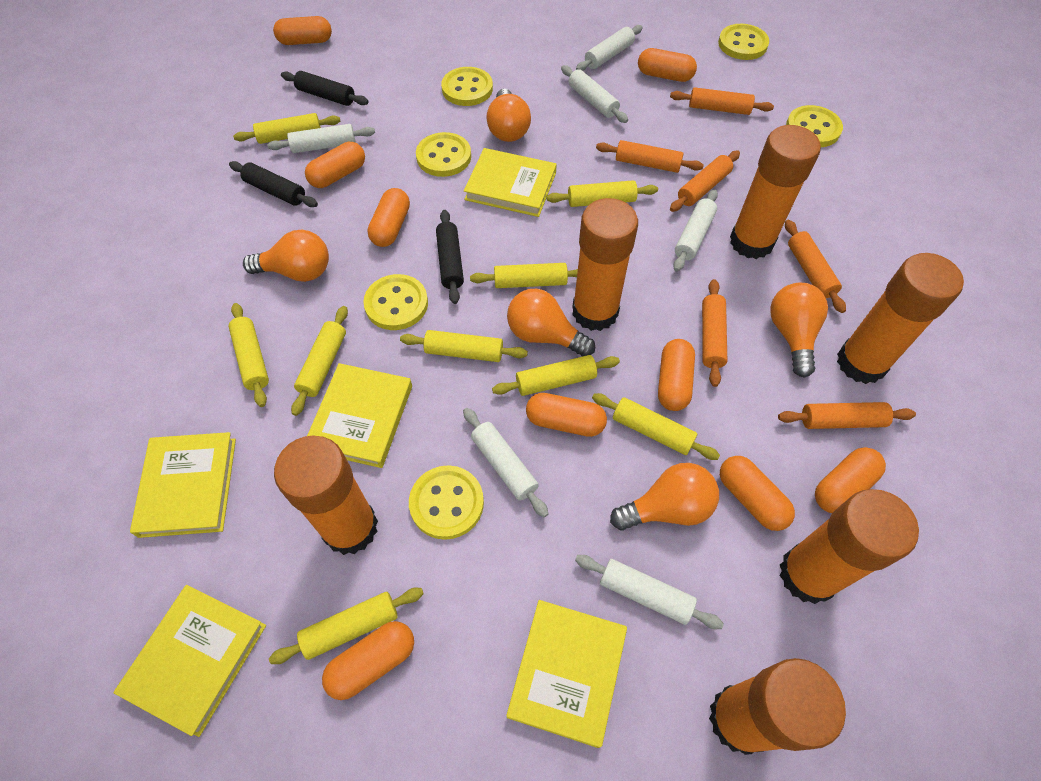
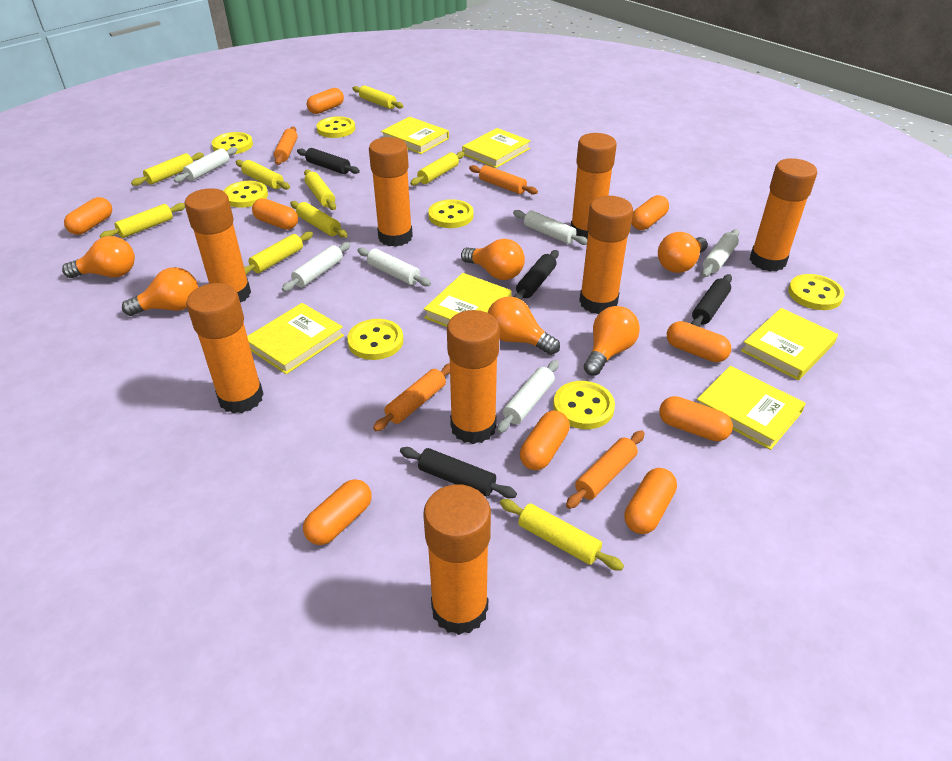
black rolling pin: [229,161,318,207] [281,71,369,106] [436,210,464,304] = 3 -> [297,148,360,174] [400,447,517,498] [514,250,559,300] [691,274,732,327] = 4
orange glue stick: [274,435,378,555] [572,198,638,331] [709,658,846,755] [730,125,821,259] [780,489,919,604] [837,253,964,384] = 6 -> [184,188,251,303] [186,283,264,414] [369,137,413,247] [423,484,491,635] [447,310,500,444] [571,133,617,239] [579,196,633,314] [749,158,817,271] = 8
orange light bulb: [243,230,329,282] [486,89,531,142] [507,289,595,357] [610,463,719,530] [770,283,828,378] = 5 -> [62,236,135,278] [122,267,198,316] [461,239,525,280] [488,296,560,355] [584,306,640,376] [658,232,708,273] = 6
orange rolling pin: [596,140,704,173] [670,87,774,115] [670,151,740,212] [702,279,727,387] [778,402,916,429] [785,220,846,313] = 6 -> [274,127,298,165] [373,363,450,431] [469,165,538,194] [566,431,645,509] = 4
yellow book: [114,585,266,737] [130,432,236,538] [307,363,412,468] [464,148,557,217] [506,600,627,748] = 5 -> [247,303,344,374] [381,117,449,154] [424,273,512,327] [462,128,531,168] [697,366,806,450] [741,308,838,380] = 6
yellow button: [363,274,428,330] [409,465,484,540] [416,132,471,177] [441,67,493,106] [718,24,769,60] [786,105,843,147] = 6 -> [212,132,253,154] [223,181,268,208] [316,116,355,138] [347,319,403,360] [428,199,473,228] [553,381,615,429] [788,274,844,310] = 7

